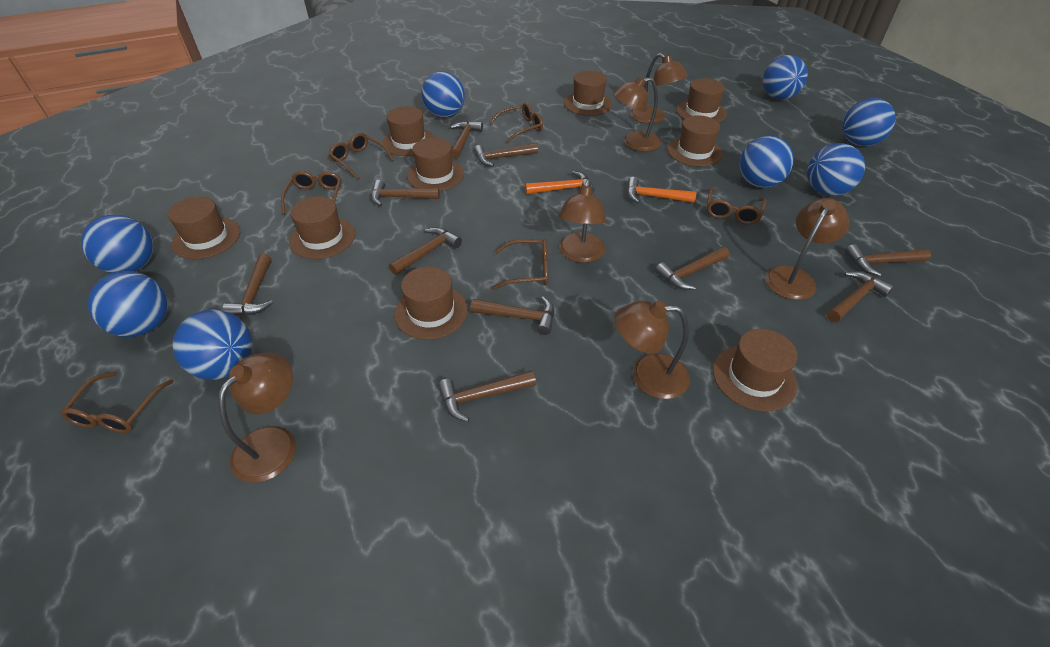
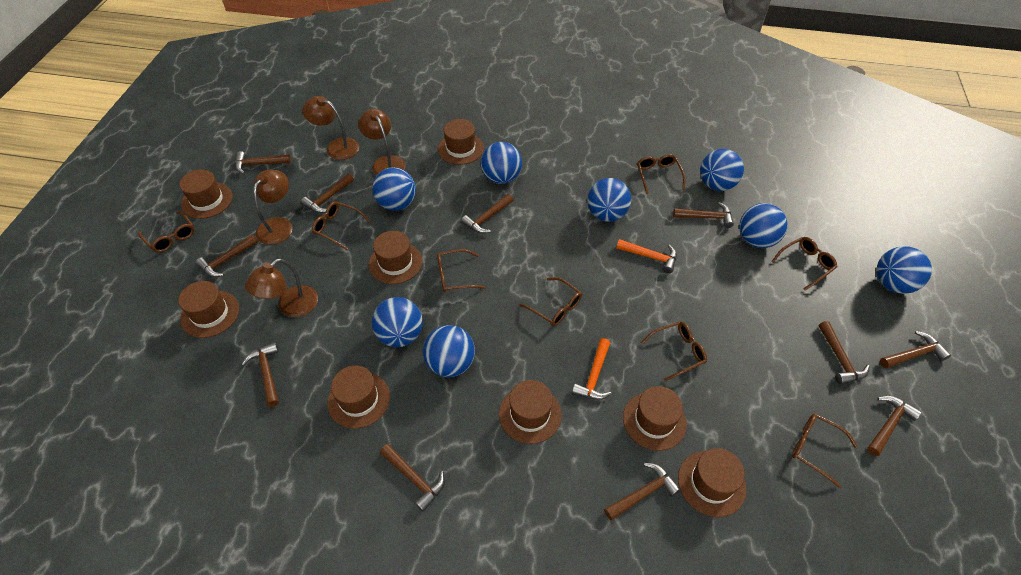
brown glasses: [60,371,174,433] [281,171,342,214] [329,133,394,179] [490,103,543,143] [493,239,548,289] [707,187,766,225] = 6 -> [138,211,194,253] [312,201,370,250] [437,249,486,292] [520,277,582,326] [637,154,685,194] [641,321,707,381] [771,237,837,290] [792,414,857,488] = 8
brown hammer: [222,254,273,316] [371,180,440,206] [389,227,462,275] [438,370,536,422] [450,121,483,159] [470,296,554,335] [474,143,538,167] [655,247,729,290] [827,271,894,323] [845,244,931,276] = 10 -> [195,234,259,277] [235,151,291,174] [241,342,279,407] [301,174,354,213] [380,444,445,512] [461,194,513,234] [604,463,681,521] [673,202,734,228] [819,321,870,384] [867,396,922,456] [880,331,951,369] = 11
brown hat: [168,196,240,259] [289,196,355,259] [382,106,435,156] [394,266,468,340] [407,137,464,191] [564,71,612,116] [667,115,723,167] [676,78,727,123] [713,329,797,412] = 9 -> [178,281,239,338] [179,169,233,219] [327,365,390,429] [369,231,422,284] [438,119,484,165] [499,380,562,444] [623,386,687,451] [678,448,746,517] = 8
brown lamp: [218,353,296,483] [559,180,606,263] [613,77,661,152] [615,301,690,399] [630,53,688,124] [766,198,850,300] = 6 -> [245,258,318,317] [253,170,293,245] [302,96,359,160] [358,109,406,175] = 4

